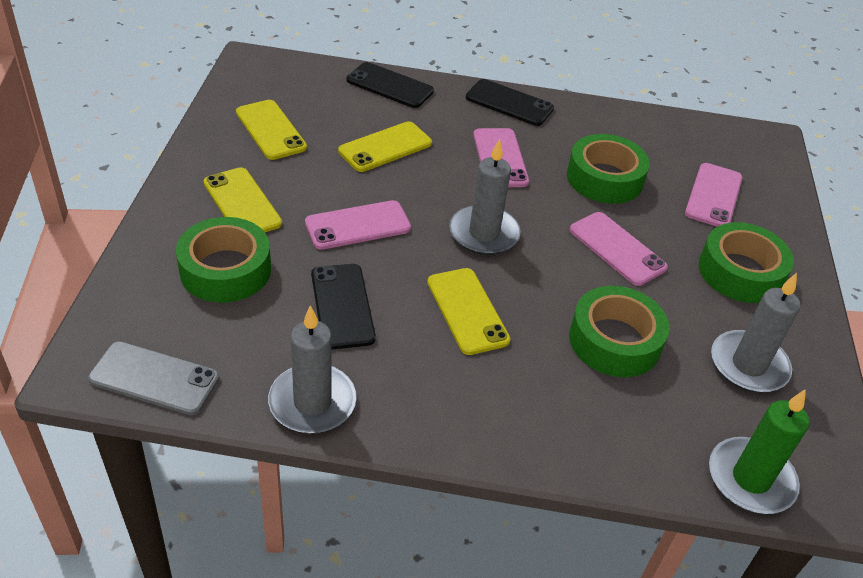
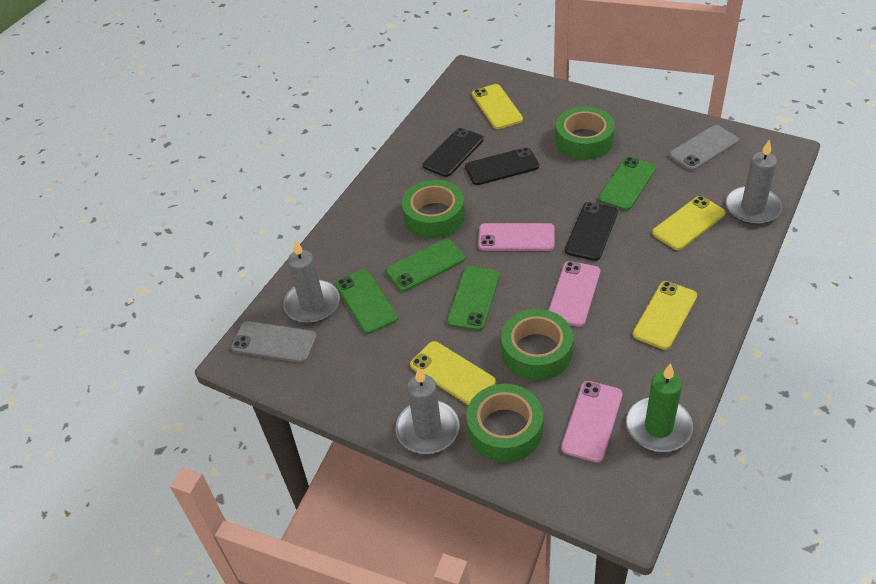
green phone: none = 0 -> [335,269,398,334] [386,239,465,292] [447,266,500,331] [598,157,656,211] = 4
grey phone: [88,341,220,415] = 1 -> [231,321,317,363] [669,125,739,171] = 2
pink phone: [305,200,411,250] [473,128,529,187] [570,212,668,286] [685,163,742,227] = 4 -> [478,223,555,251] [549,261,600,327] [561,381,622,463] = 3

